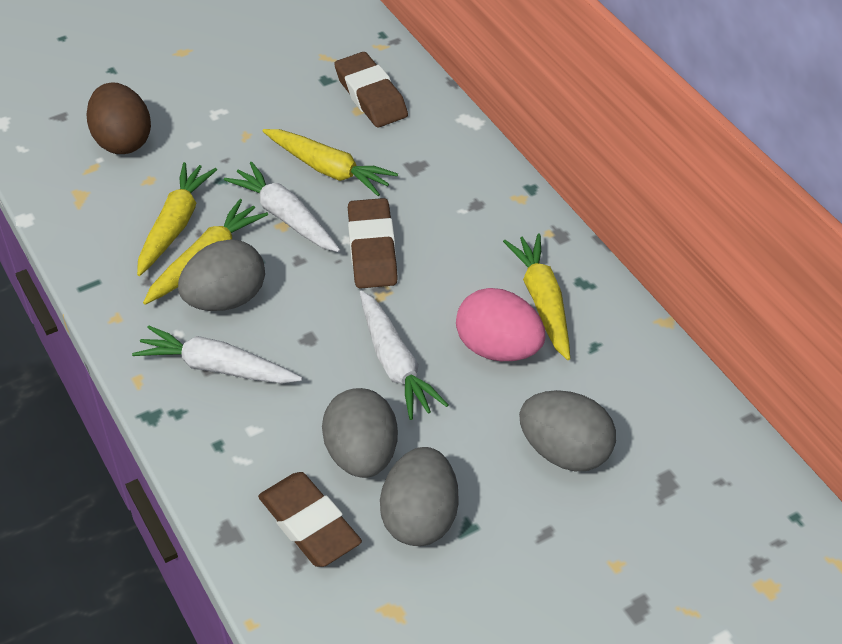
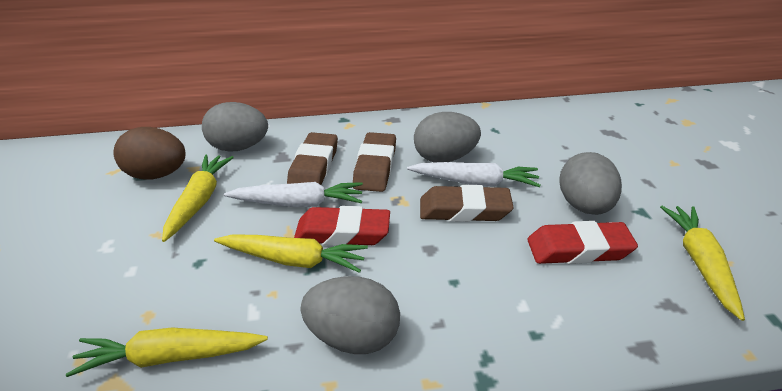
pink egg: [456,288,545,361] = 1 -> none = 0
red eraser: none = 0 -> [294,206,390,246] [527,221,638,264] = 2
white carrot: [132,326,302,384] [224,162,340,252] [360,290,448,420] = 3 -> [224,182,363,207] [407,162,541,187] = 2

